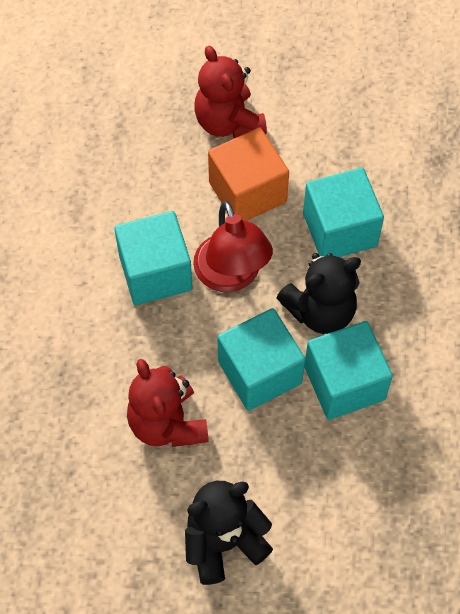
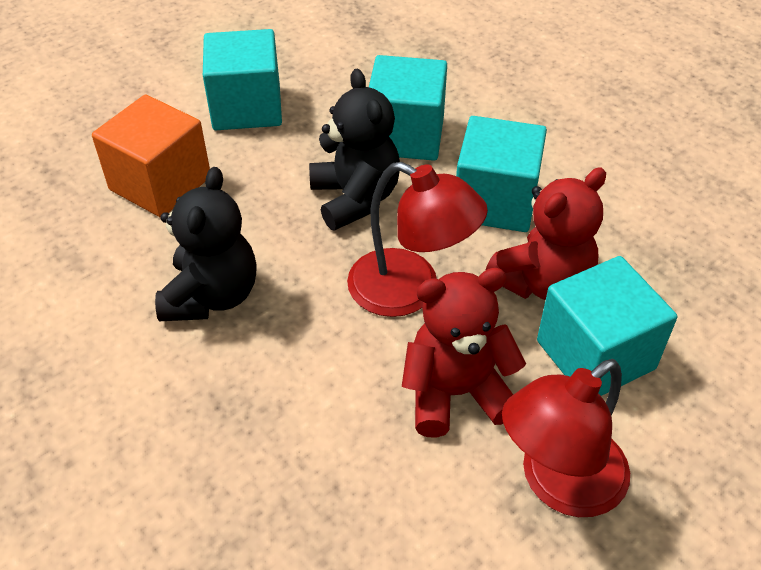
red lamp: [193,201,273,292] = 1 -> [347,162,488,317] [502,359,630,517] = 2

